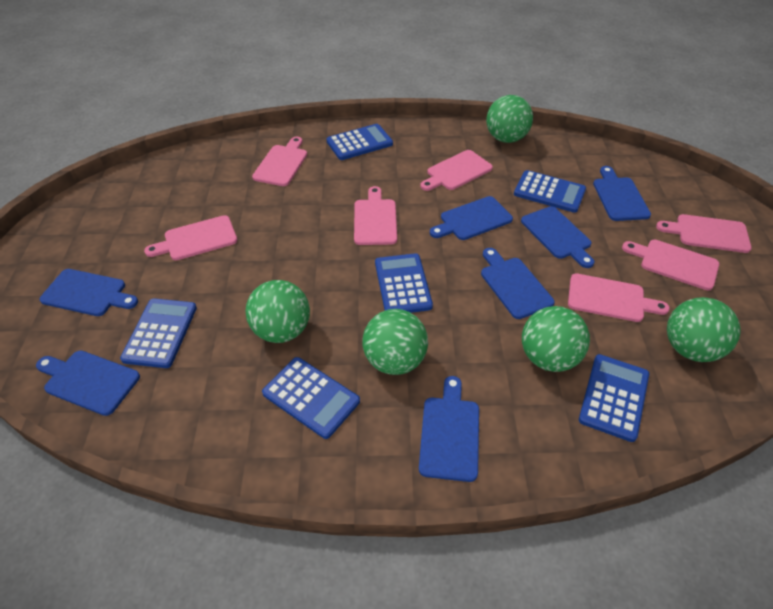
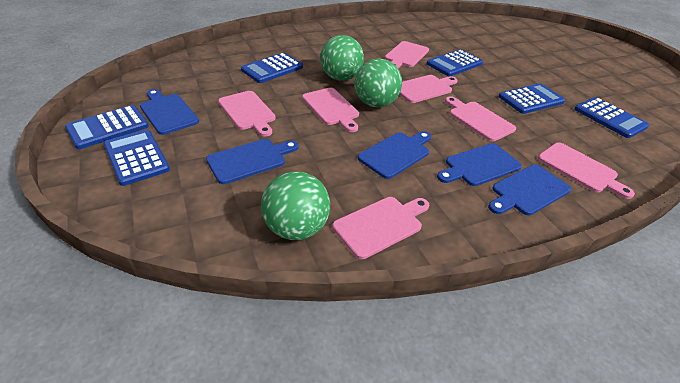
blue cutting board: [36,350,140,416] [39,269,138,316] [419,376,479,482] [430,196,513,240] [481,248,555,319] [521,206,595,268] [593,166,651,221] = 7 -> [140,89,199,135] [206,139,299,184] [358,131,431,179] [437,143,522,186] [488,164,571,215] = 5
green ball: [246,280,310,343] [362,309,428,375] [486,95,533,143] [522,306,590,372] [667,297,741,362] = 5 -> [261,171,330,240] [320,35,364,81] [355,59,402,108] = 3

